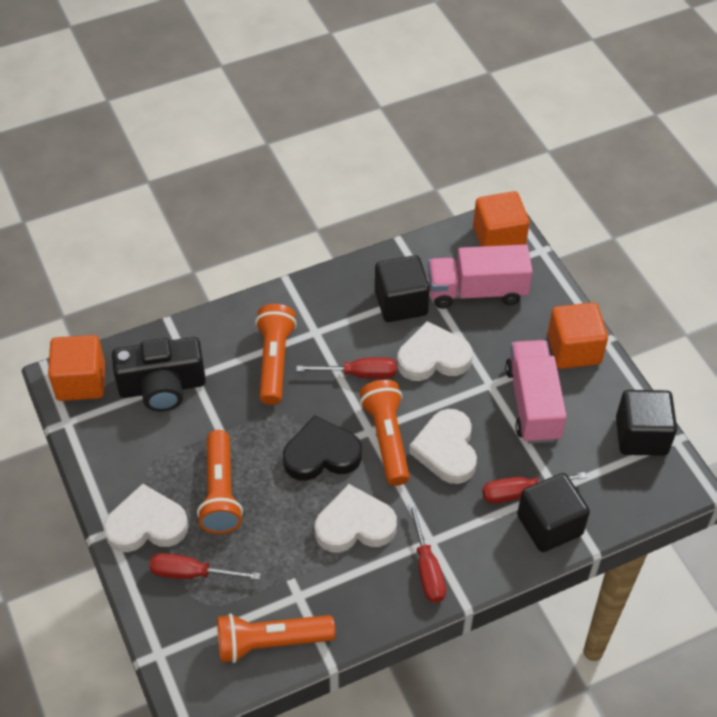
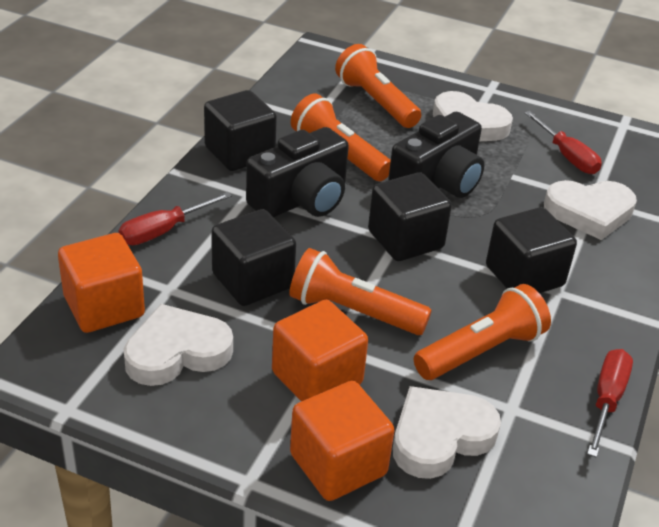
black camera: [112,337,206,411] = 1 -> [246,127,349,217] [388,111,484,198] = 2
black cube: [375,255,430,322] [517,473,590,552] [616,390,677,456] = 3 -> [204,90,277,171] [211,209,296,306] [368,172,452,261] [486,207,577,293] = 4
black heart: [283,415,362,481] = 1 -> none = 0
pink truck: [428,244,533,309] [505,340,567,444] = 2 -> none = 0
red screwdriver: [149,553,261,580] [296,357,397,379] [408,503,446,603] [482,472,587,503] = 4 -> [119,192,232,245] [524,111,602,174] [587,349,633,458] = 3

